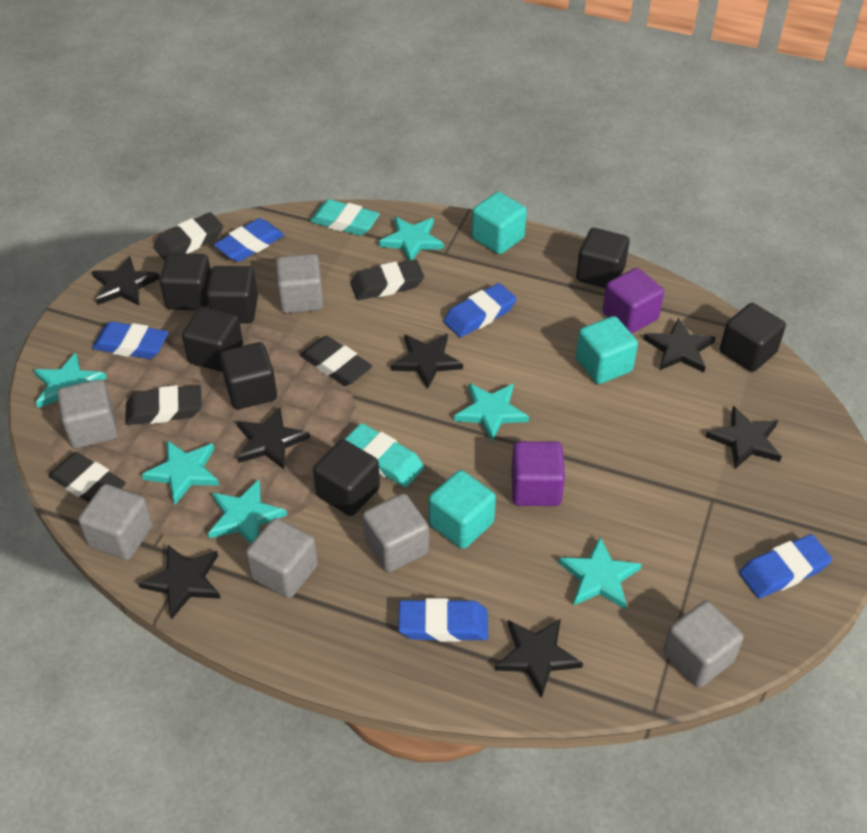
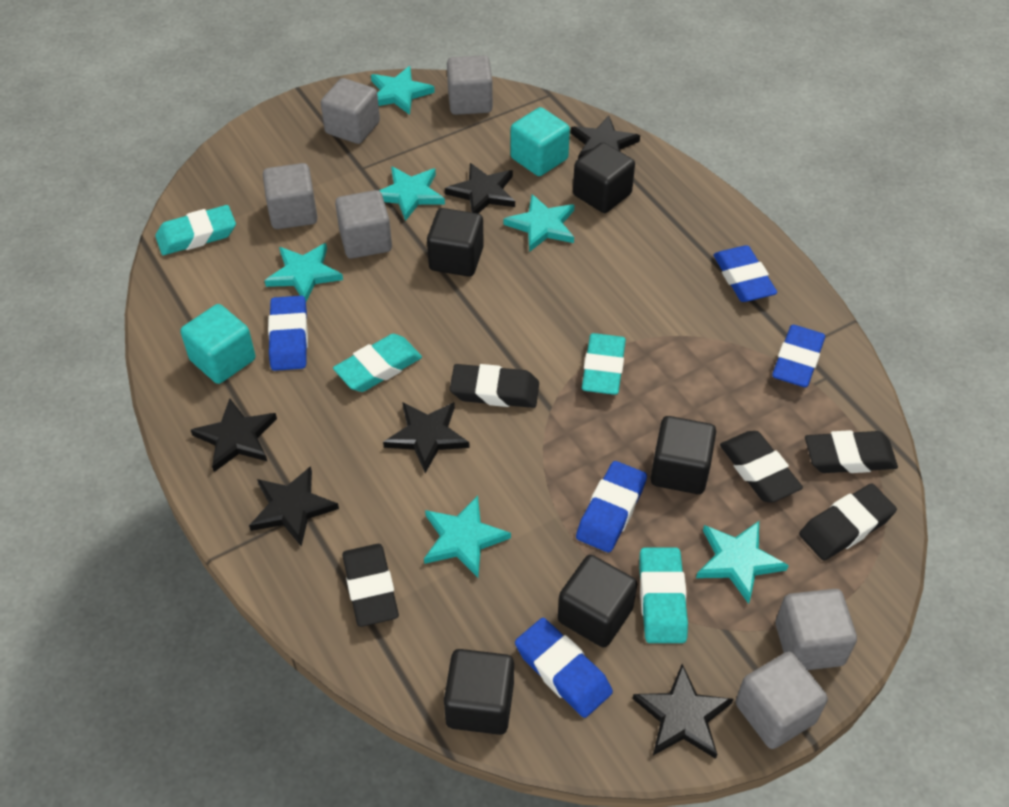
black cube: [159,253,211,311] [182,307,243,372] [206,266,258,324] [220,342,277,409] [313,440,380,516] [576,228,630,288] [720,303,786,372] = 7 -> [427,208,484,277] [444,649,514,735] [558,555,637,647] [573,142,635,213] [651,416,716,494] = 5
black star: [92,256,160,306] [138,545,221,620] [237,407,310,469] [391,334,463,389] [495,619,583,698] [644,318,716,372] [706,406,782,469] = 7 -> [191,398,277,472] [249,466,339,547] [383,402,470,473] [445,163,515,214] [571,116,640,159] [633,664,733,759] = 6
purple cube: [511,441,565,506] [603,268,664,334] = 2 -> none = 0
turquoise cube: [429,470,496,549] [472,192,527,254] [576,316,638,384] = 3 -> [180,304,255,384] [510,107,570,176] = 2
turquoise eraser: [310,199,380,236] [344,423,424,487] = 2 -> [155,205,236,255] [333,334,422,392] [582,333,626,395] [639,547,688,643] = 4

